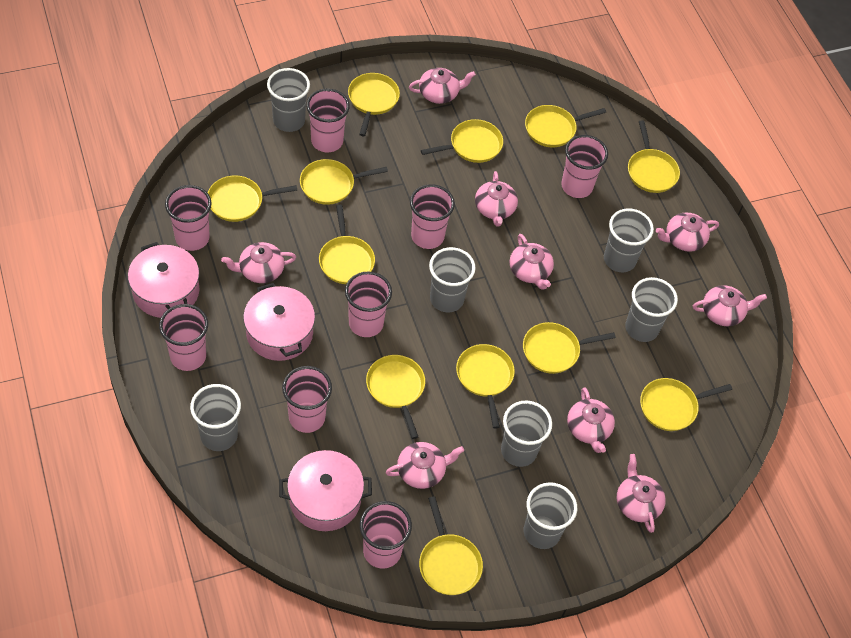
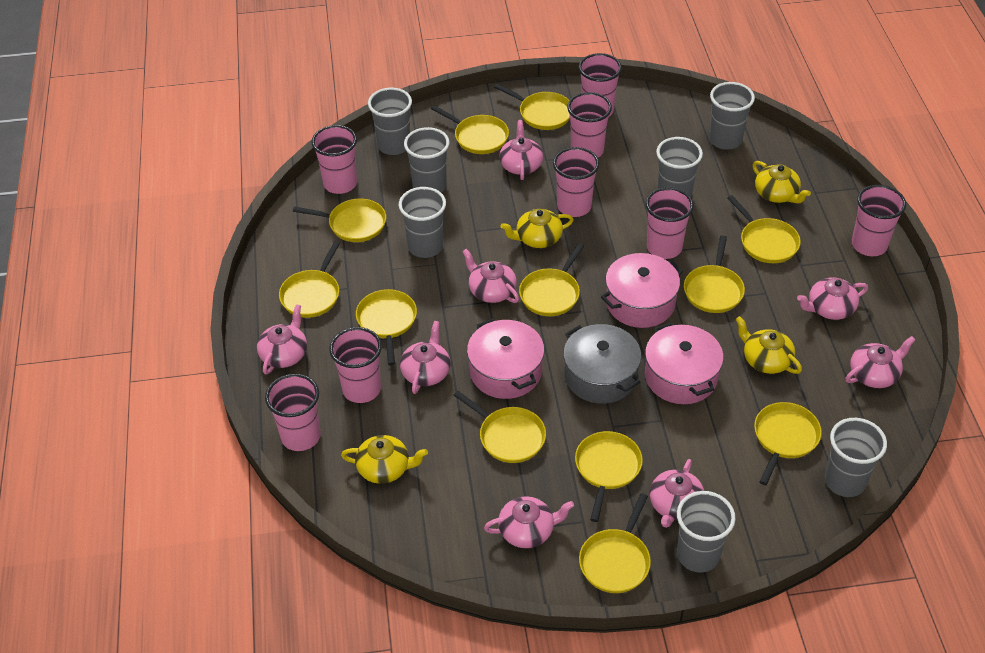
grey pot: none = 0 -> [563,324,641,404] = 1
pink teapot: [221,242,296,283] [386,442,464,489] [409,68,476,104] [475,171,518,227] [510,234,554,290] [567,387,615,453] [617,454,666,533] [656,213,719,252] [693,285,767,326] = 9 -> [257,304,307,374] [400,321,451,394] [462,249,519,303] [484,496,574,548] [499,120,543,180] [650,459,704,528] [797,278,868,320] [846,336,915,388] = 8
yellow teapot: none = 0 -> [341,435,428,484] [500,209,574,248] [735,316,802,374] [753,161,811,203] = 4

